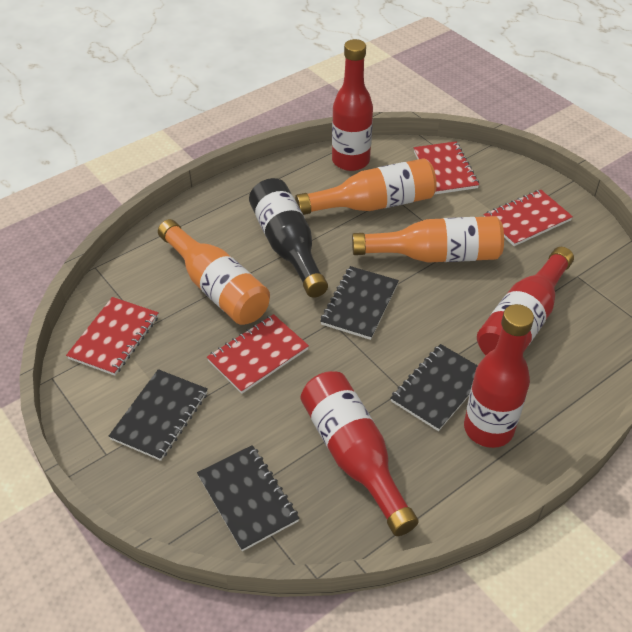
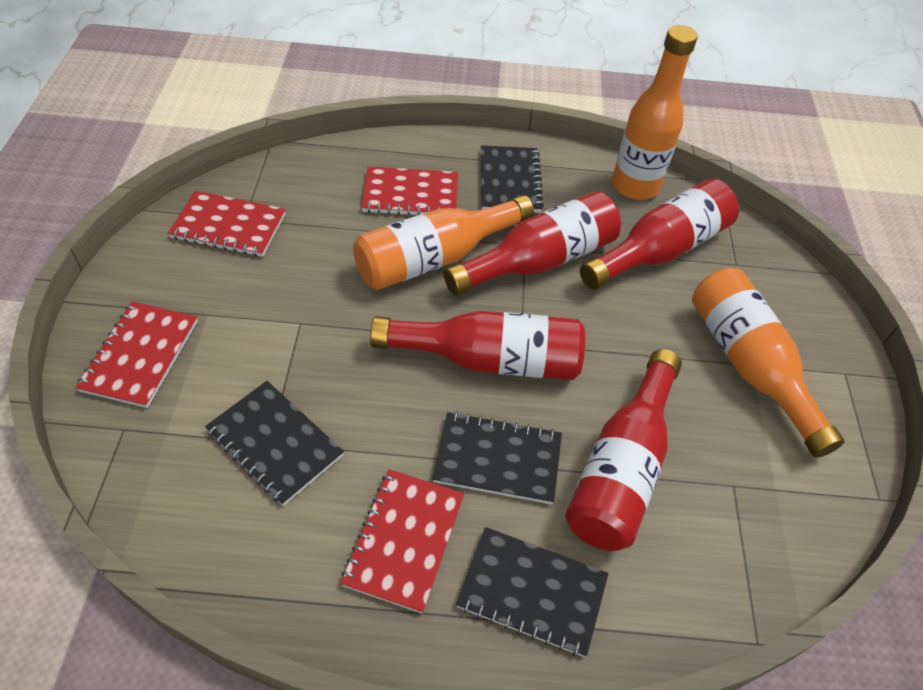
black bottle: [249,178,328,298] = 1 -> none = 0

